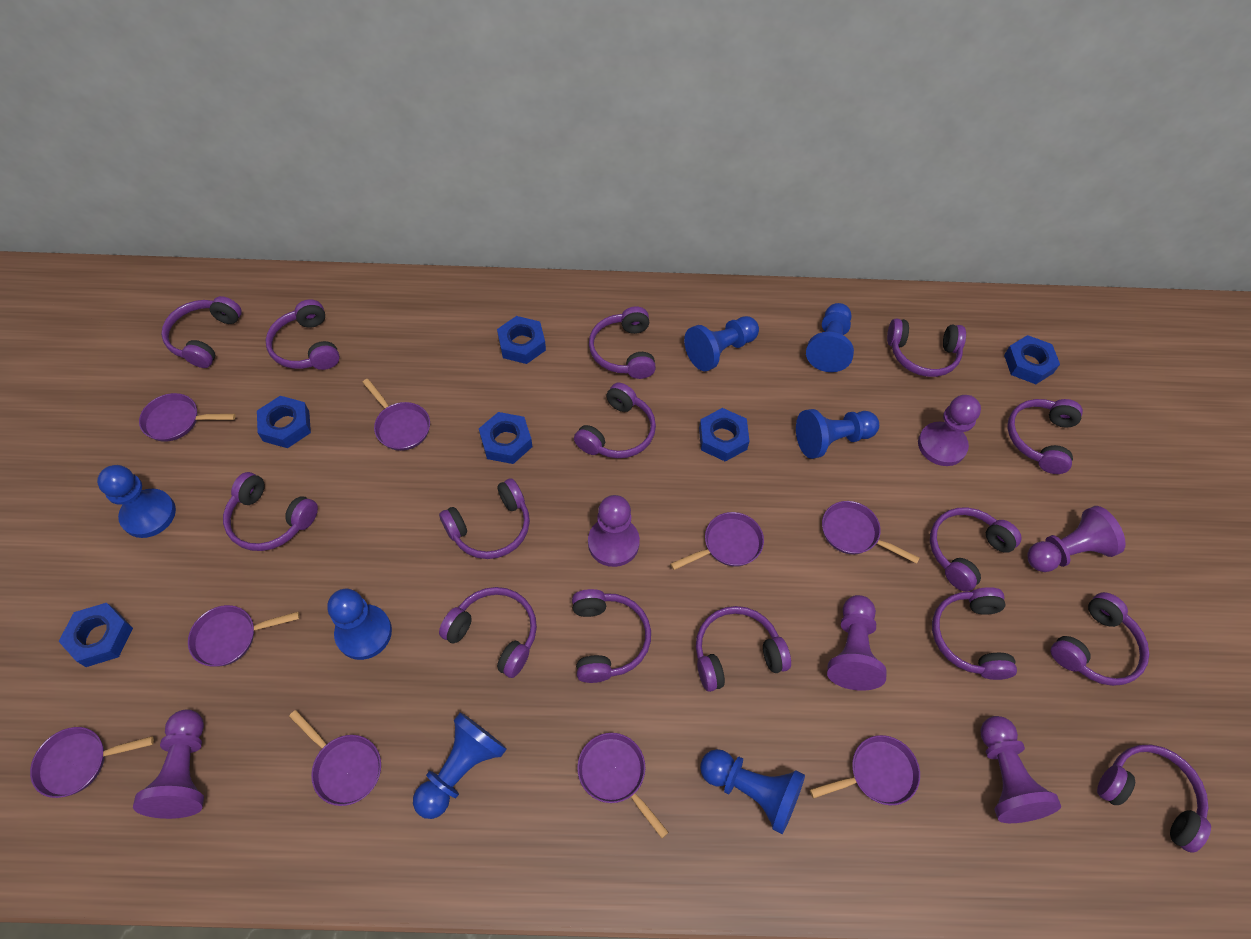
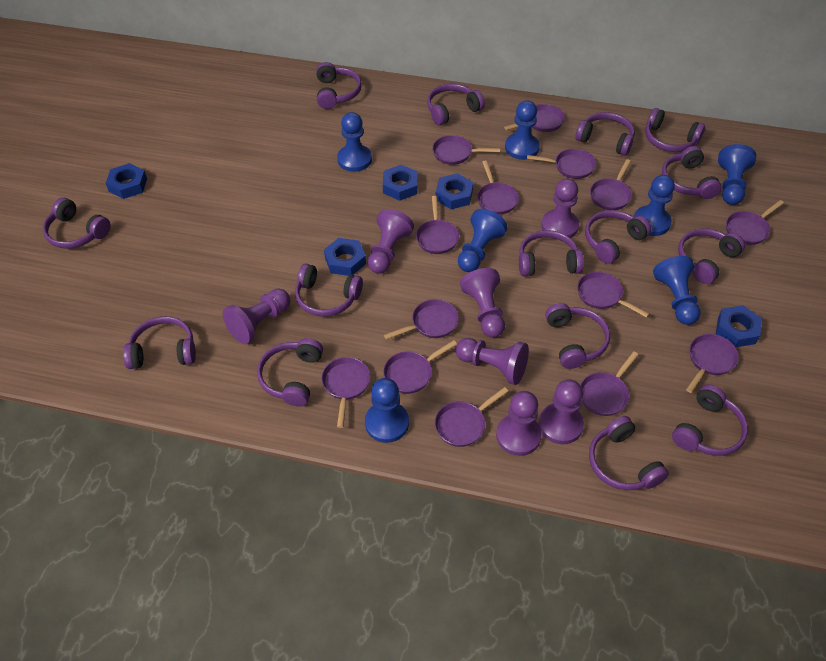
blue nut: [58,603,133,667] [257,396,311,448] [479,412,532,464] [497,316,546,364] [699,408,749,462] [1004,335,1060,384] = 6 -> [106,163,147,199] [324,238,366,276] [383,165,418,201] [436,173,473,209] [716,305,762,348] = 5
purple pan: [30,727,154,798] [139,393,236,442] [188,605,300,667] [289,710,381,806] [362,379,430,451] [577,733,669,838] [670,512,764,570] [810,735,920,805] [822,501,919,564] = 9 -> [321,357,370,428] [383,340,457,394] [384,299,459,339] [416,196,459,254] [432,135,500,165] [434,387,508,447] [477,160,519,215] [504,104,565,132] [527,149,596,179] [577,272,649,318] [580,351,639,416] [590,159,632,210] [686,334,739,393] [726,200,784,245] = 14
purple pawn: [133,709,204,819] [588,495,640,567] [827,595,886,691] [918,395,981,466] [980,716,1061,823] [1027,506,1126,572] = 6 -> [223,288,290,344] [368,209,414,274] [456,338,529,385] [460,268,505,338] [496,391,542,456] [539,380,584,444] [541,179,579,240] = 7

